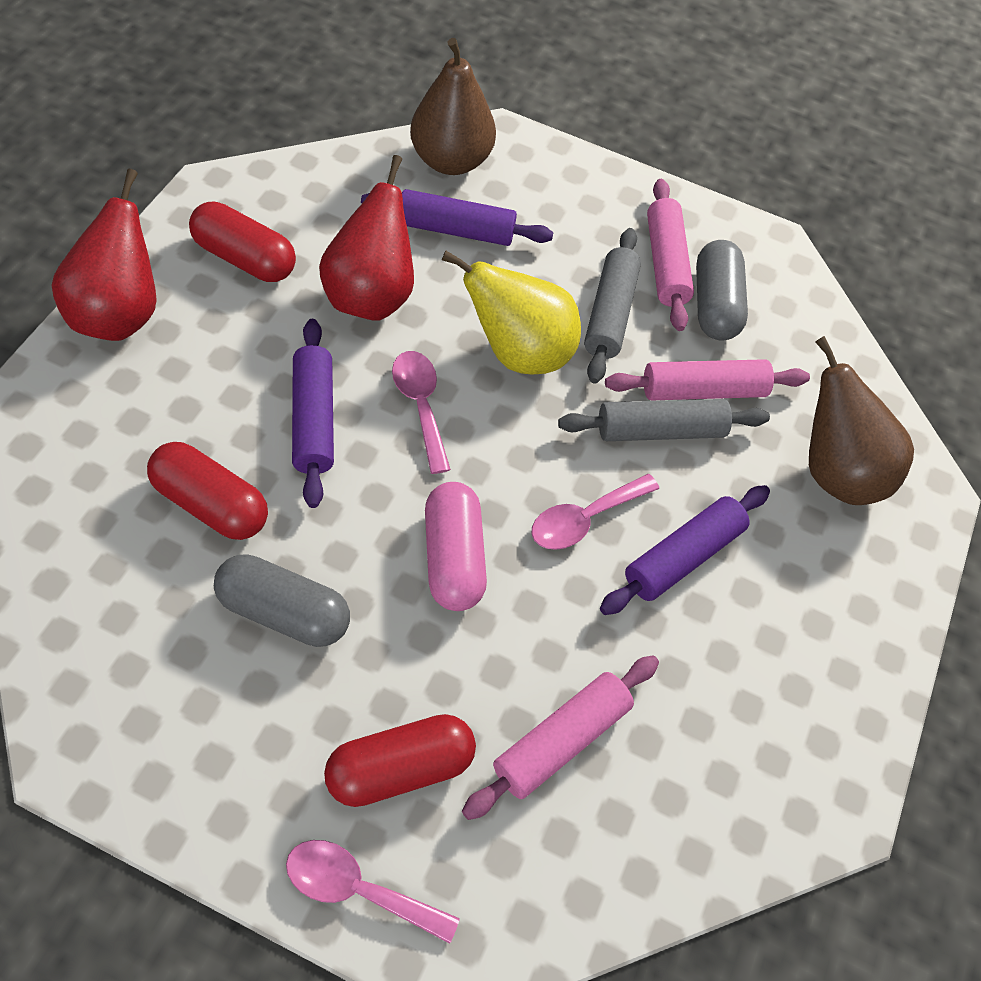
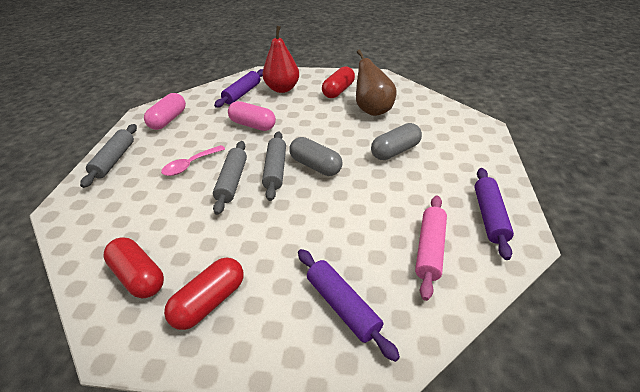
brown pear: [410,38,496,175] [809,336,914,505] = 2 -> [356,50,397,116] = 1
grey rolling pin: [558,399,770,441] [584,228,641,383] = 2 -> [80,124,137,188] [213,141,247,215] [262,131,286,201] = 3
pink capsule: [425,482,487,611] = 1 -> [144,93,186,130] [228,101,276,131] = 2
pink rolling pin: [462,655,659,820] [605,359,810,400] [647,179,694,331] = 3 -> [415,195,447,301] = 1
pink spoon: [286,840,460,944] [392,351,451,474] [532,474,659,550] = 3 -> [161,145,225,176] = 1
red pear: [51,169,157,341] [319,155,414,321] = 2 -> [262,26,299,93] = 1
yellow pear: [442,251,581,375] = 1 -> none = 0

